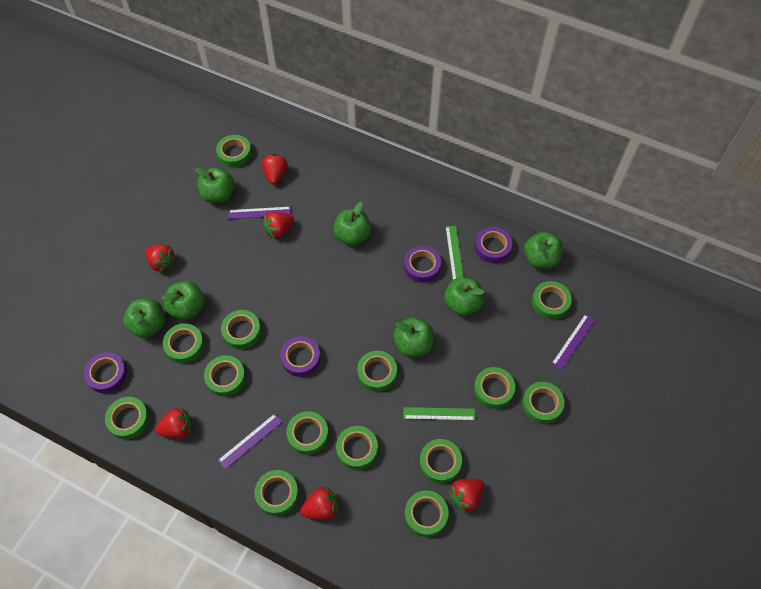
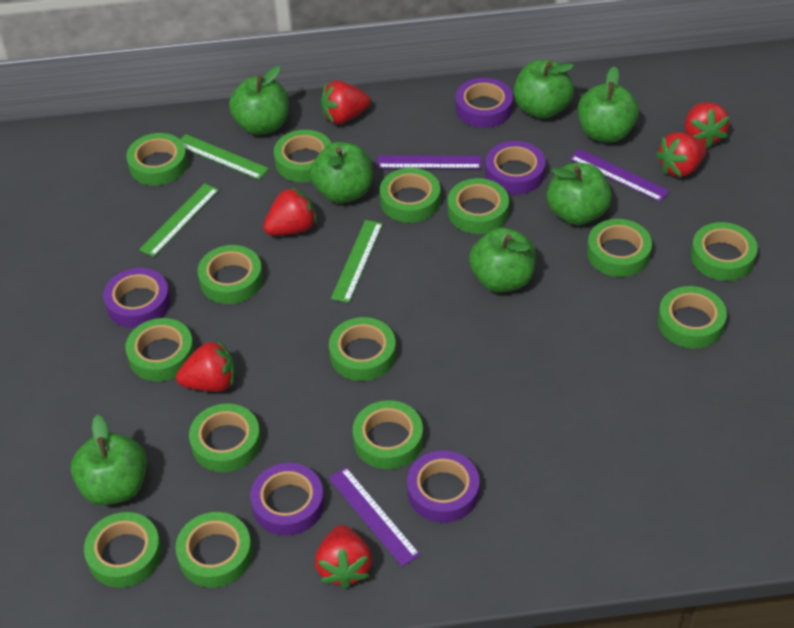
green ruler: [404,407,475,421] [446,226,464,280] = 2 -> [139,183,219,257] [180,134,269,180] [331,220,383,303] = 3
purple tape: [84,352,127,393] [280,336,320,377] [404,246,441,283] [475,227,512,263] = 4 -> [103,268,171,328] [250,463,324,536] [407,450,480,523] [456,78,513,128] [485,141,546,195] = 5

